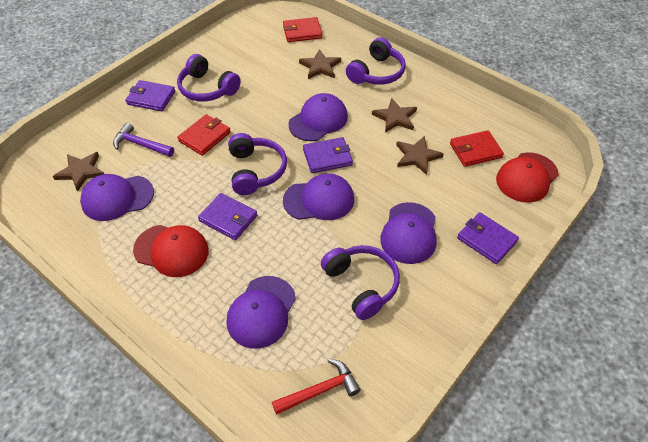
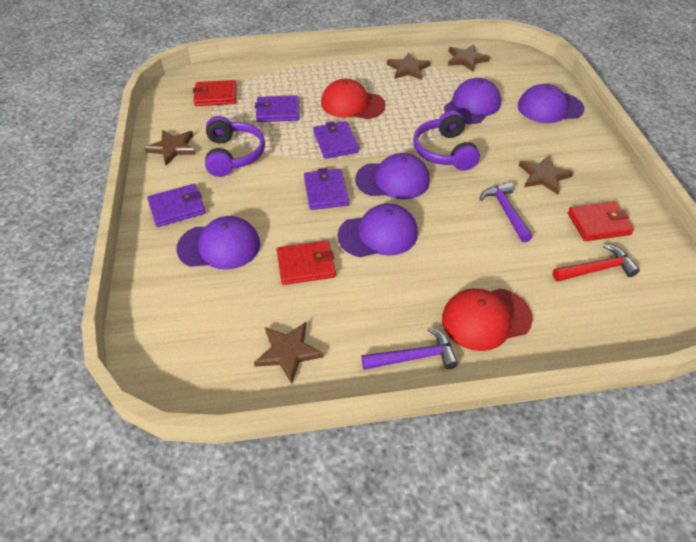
brown star: [53,152,104,192] [299,49,341,79] [372,98,417,133] [396,136,444,175] = 4 -> [144,130,196,165] [254,322,324,384] [387,53,430,80] [448,45,490,72] [519,155,574,195] = 5
purple hammer: [113,123,174,157] = 1 -> [361,327,458,370] [479,182,533,242] = 2
purple headphones: [177,54,241,102] [228,133,287,195] [321,245,400,320] [346,37,406,85] = 4 -> [205,116,265,177] [413,111,480,171] = 2

